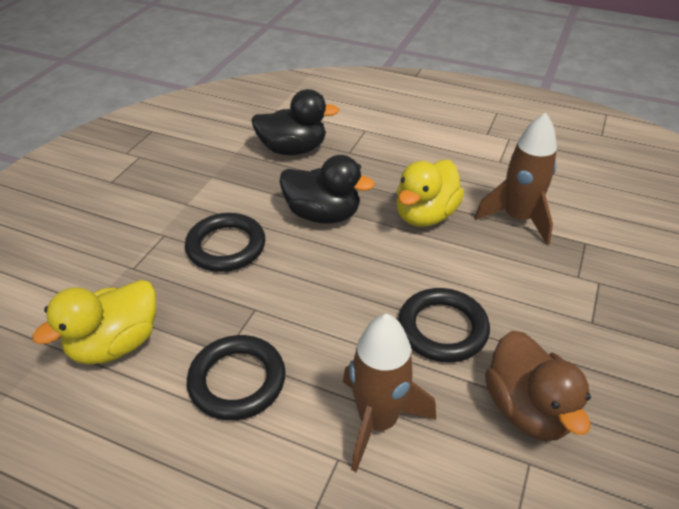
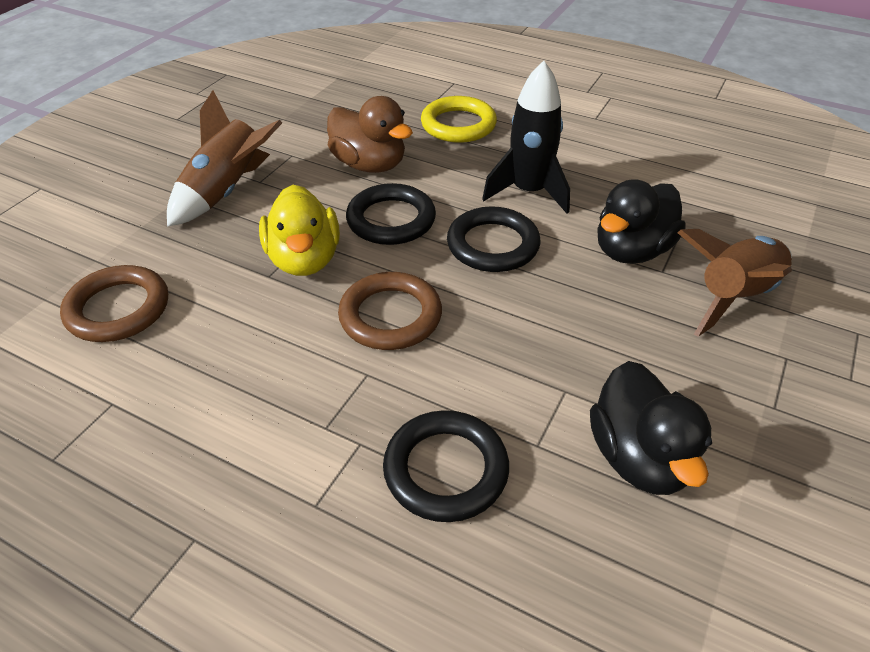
black rocket: none = 0 -> [482,61,570,214] = 1
brown ring: none = 0 -> [60,265,168,342] [338,272,442,350] = 2
yellow duck: [32,280,156,364] [396,160,464,227] = 2 -> [259,185,340,276] = 1
yellow ring: none = 0 -> [421,96,497,143] = 1

